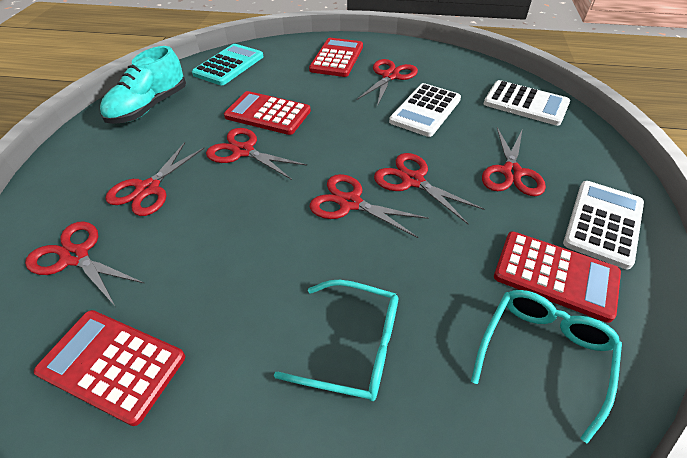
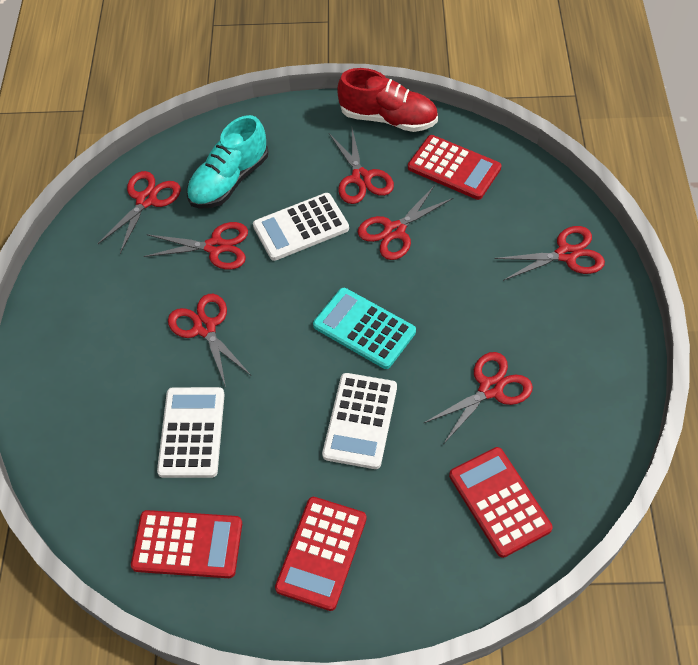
red shoe: none = 0 -> [338,68,438,132] = 1
turquoise glasses: [274,280,398,401] [471,290,622,444] = 2 -> none = 0

